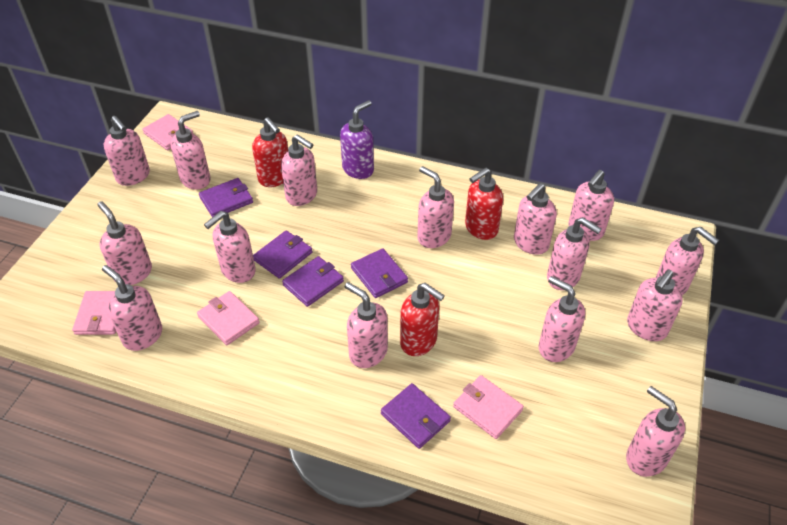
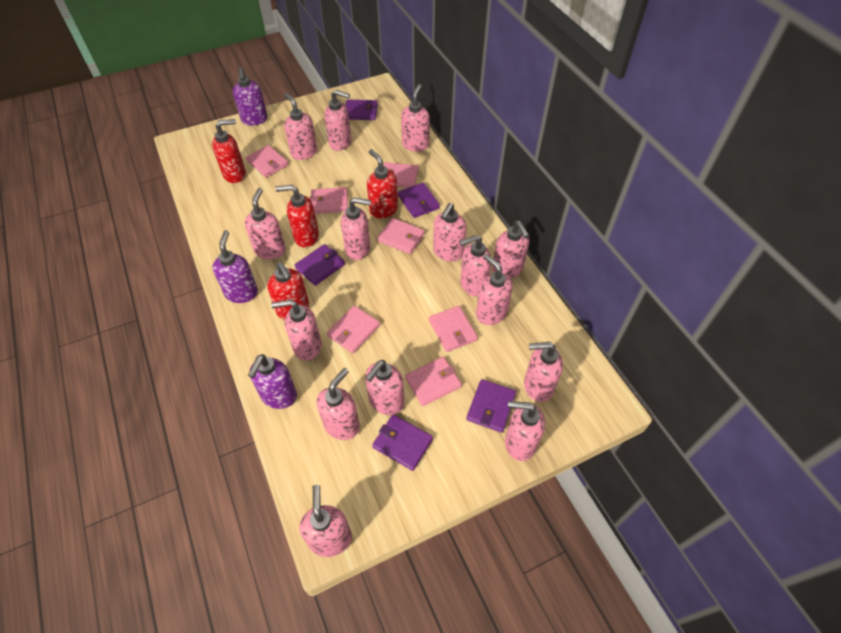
pink wallet: [72,291,116,335] [142,114,193,150] [197,291,260,346] [453,375,524,439] = 4 -> [246,145,289,178] [310,187,348,214] [327,305,380,353] [377,218,425,254] [384,162,418,188] [405,357,462,406] [429,306,478,352] = 7
purple soap dispenser: [340,100,374,179] = 1 -> [212,230,258,303] [233,68,268,126] [248,354,297,409] = 3
red soap dispenser: [252,117,288,187] [400,283,445,356] [465,168,503,240] = 3 -> [212,119,246,183] [267,262,309,320] [275,185,319,248] [367,149,398,218] = 4

